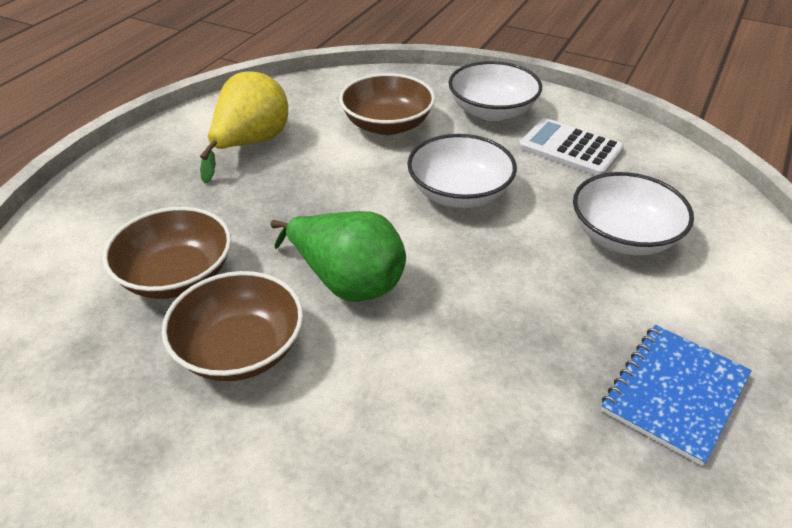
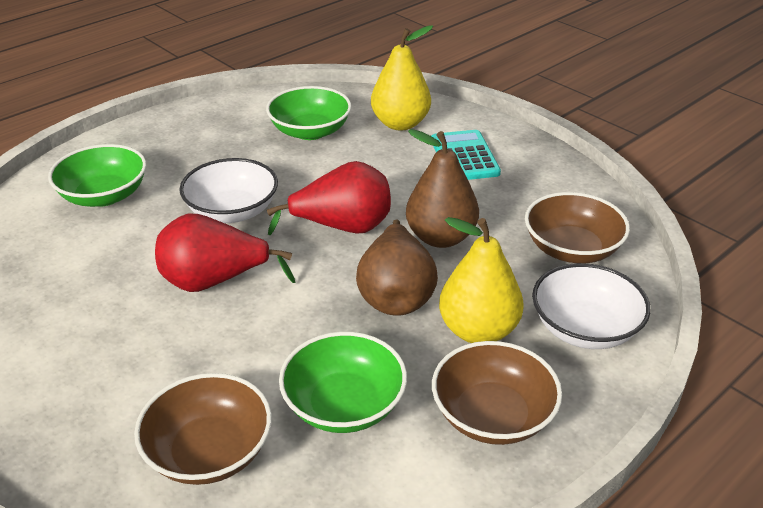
blue notebook: [601,325,752,466] = 1 -> none = 0
brown pear: none = 0 -> [356,219,438,316] [406,129,479,248] = 2
green bowl: none = 0 -> [48,144,146,207] [266,86,351,140] [279,332,407,433] = 3
green pear: [270,211,406,302] = 1 -> none = 0
red pear: none = 0 -> [155,214,296,292] [267,161,391,235] = 2
turquoise calculator: none = 0 -> [432,130,501,180] = 1
white bowl: [407,134,517,208] [449,61,542,121] [573,172,694,255] = 3 -> [179,158,278,223] [532,263,651,349] = 2
white calculator: [519,118,624,176] = 1 -> none = 0
yellow pear: [200,71,288,183] = 1 -> [371,25,433,131] [439,217,524,343] = 2

